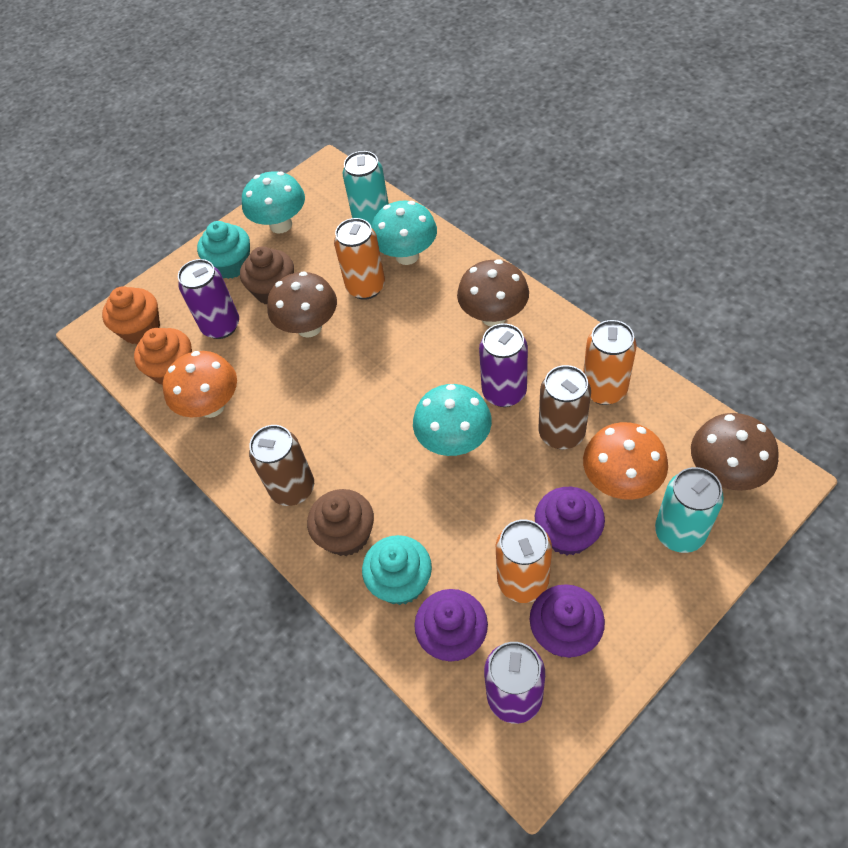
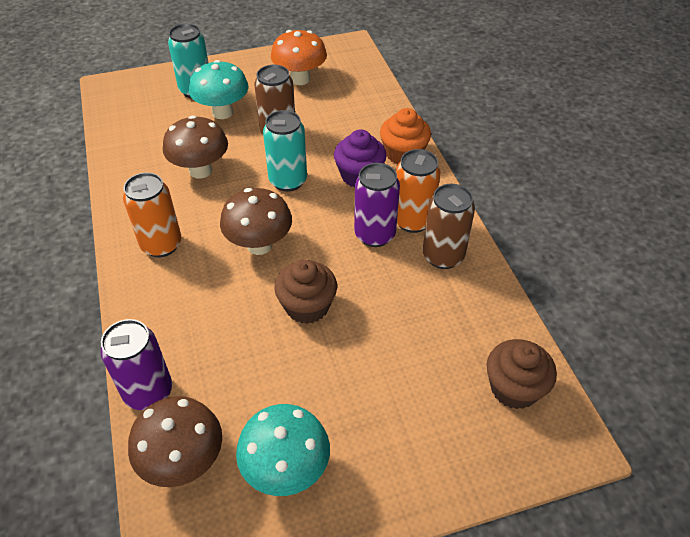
orange can: [334,218,385,300] [496,519,552,603] [583,320,637,405] = 3 -> [123,172,181,257] [396,149,441,233] = 2
orange cupcake: [102,286,160,345] [134,328,192,385] = 2 -> [380,108,431,164] = 1
orange mushroom: [163,351,237,418] [583,422,668,500] = 2 -> [271,30,327,85] = 1
purple can: [178,259,239,339] [479,323,528,407] [484,642,545,724] = 3 -> [100,319,172,410] [354,163,400,247] = 2
purple cupcake: [414,589,488,662] [530,584,605,658] [535,487,605,555] = 3 -> [334,129,387,187] = 1
turquoise cupcake: [197,221,250,279] [362,535,432,605] = 2 -> none = 0
turquoise mushroom: [242,171,305,234] [371,200,437,265] [413,384,492,456] = 3 -> [189,60,249,119] [236,404,330,496] = 2

